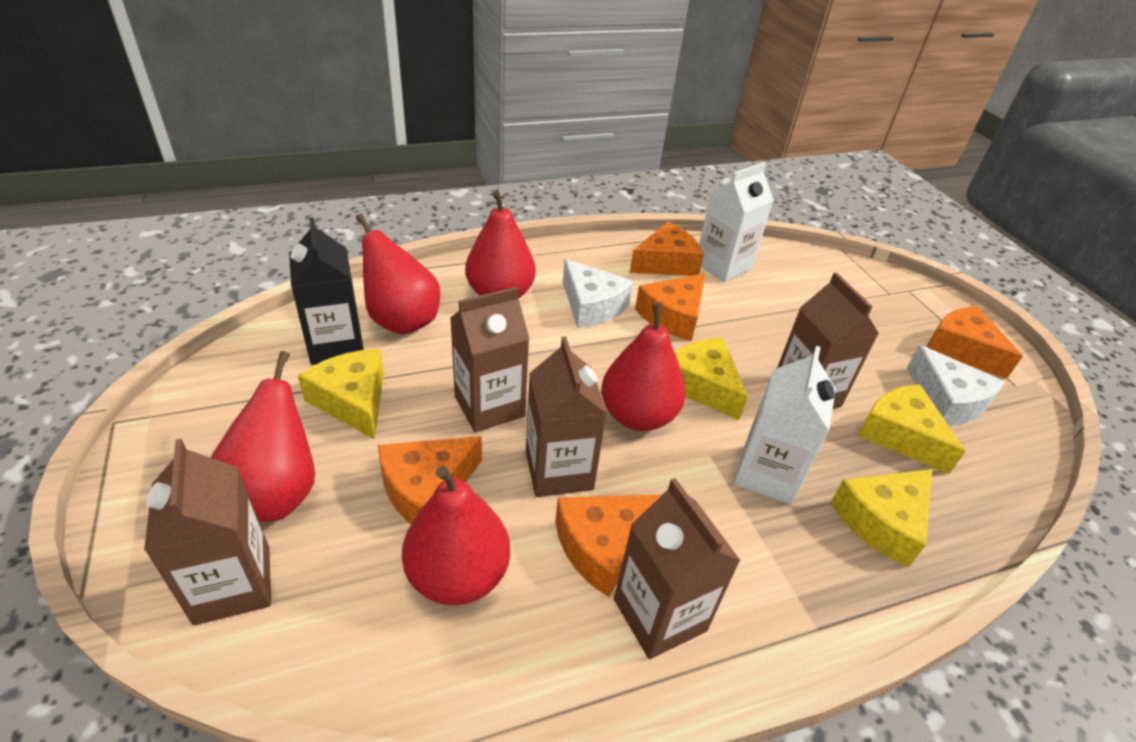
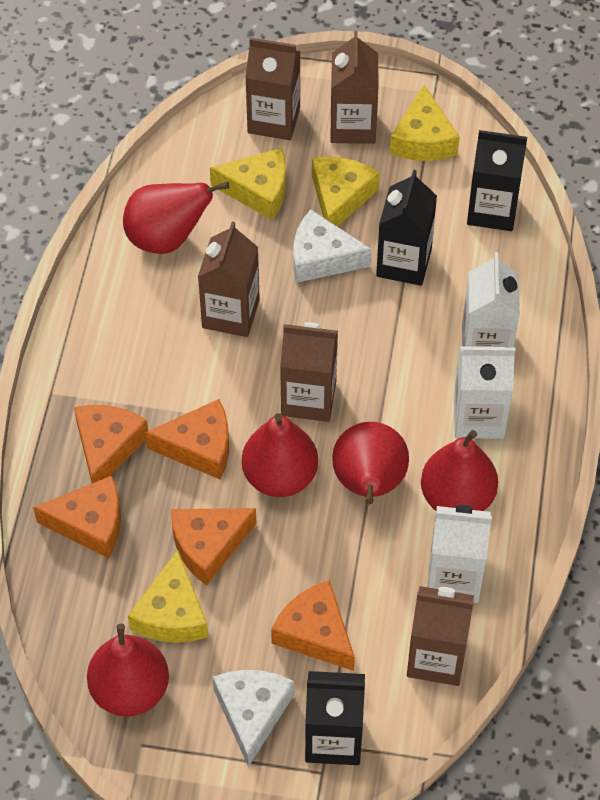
black carton: [289,217,364,365] = 1 -> [305,671,365,765] [376,170,437,286] [467,130,527,231] = 3
white carton: [699,162,774,282] [734,346,836,505] = 2 -> [428,505,492,603] [454,346,515,439] [462,252,520,347] = 3

